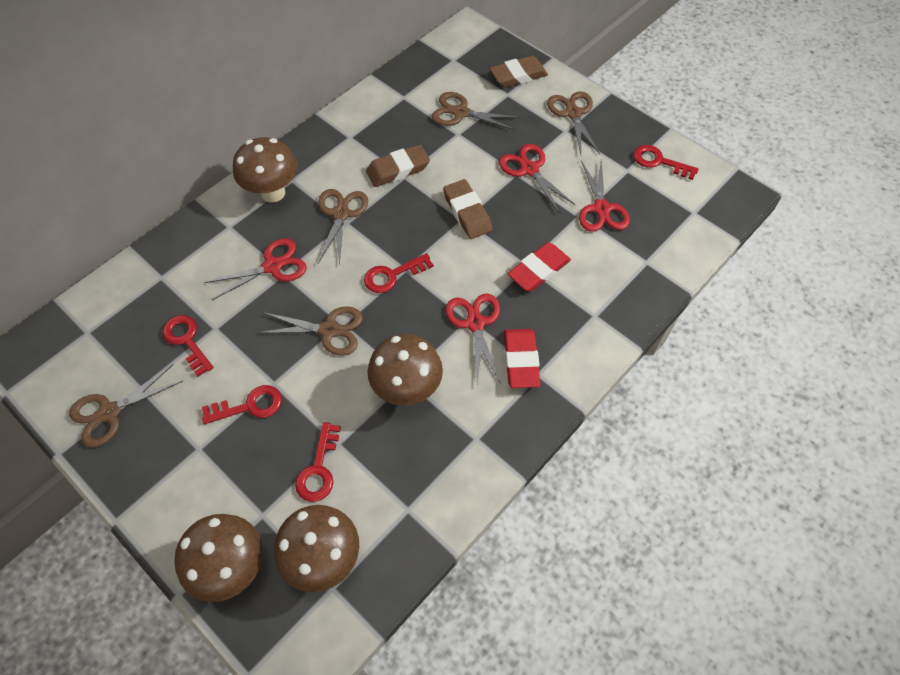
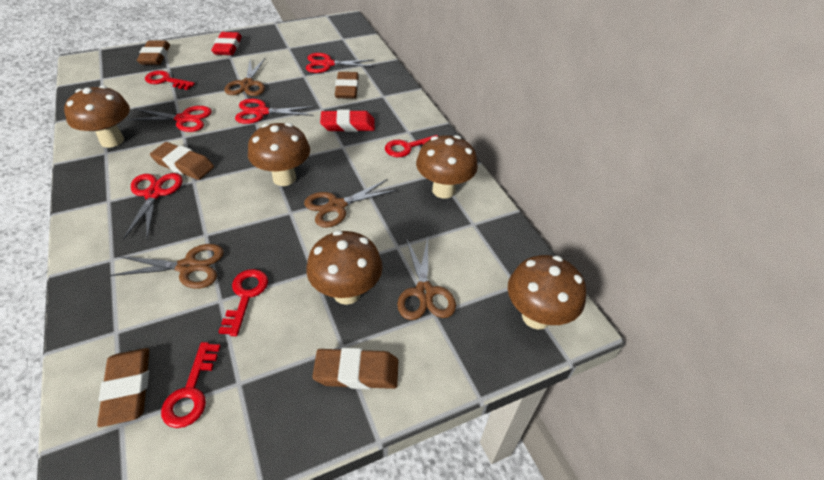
brown eraser: [366,144,430,187] [443,179,493,239] [490,56,548,88] = 3 -> [97,348,149,427] [137,41,170,65] [150,142,214,180] [313,348,398,389] [335,72,359,99] = 5
brown mushroom: [174,514,263,602] [233,137,297,203] [274,505,359,592] [368,334,443,406] = 4 -> [64,85,130,148] [248,123,310,186] [306,230,383,305] [416,135,478,199] [508,255,586,329] = 5
brown scissors: [69,364,183,447] [257,306,363,356] [318,189,368,267] [432,92,520,130] [547,91,600,154] = 5 -> [110,244,224,289] [224,58,265,96] [304,179,397,228] [397,238,456,320] = 4
red key: [162,315,214,377] [202,385,282,424] [295,422,341,502] [364,253,433,293] [633,145,699,180] = 5 -> [145,70,195,90] [161,342,221,428] [218,269,268,336] [385,135,438,157] = 4

